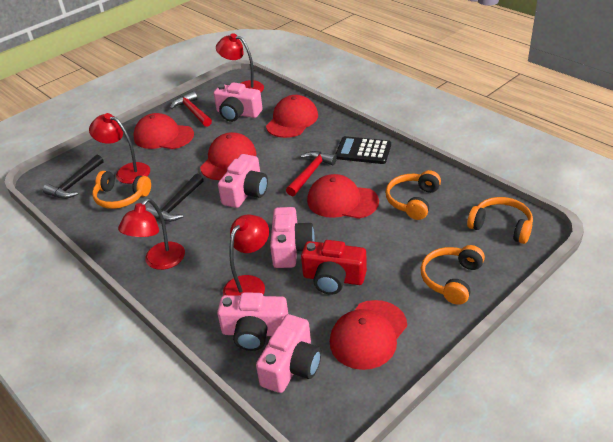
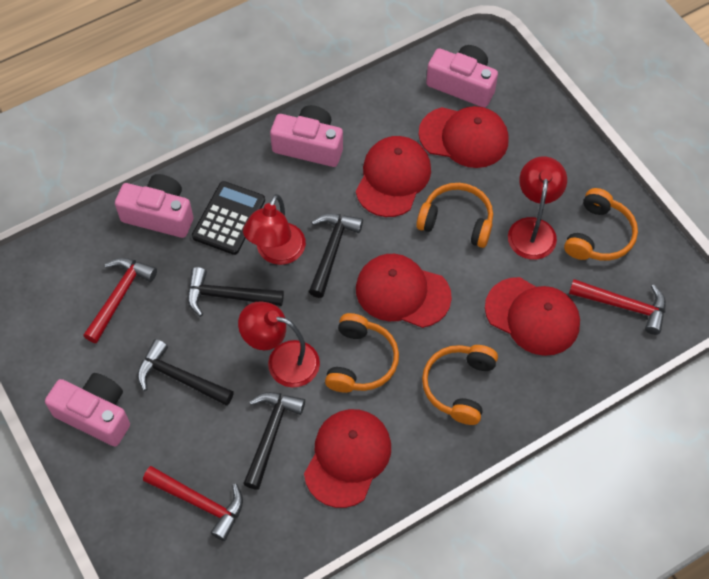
black hammer: [43,155,103,199] [146,174,204,222] = 2 -> [137,339,234,406] [188,267,284,317] [243,392,305,490] [309,214,363,298] = 4
pink camera: [214,82,263,122] [217,292,288,351] [218,154,268,208] [256,314,321,393] [270,207,314,268] = 5 -> [45,373,130,446] [115,174,193,238] [270,105,343,167] [426,45,498,108] = 4
red camera: [301,240,367,295] = 1 -> none = 0
red hammer: [170,91,212,127] [286,151,337,196] = 2 -> [83,258,157,343] [143,466,243,541] [569,279,666,335] = 3
red lamp: [89,113,150,184] [118,198,185,270] [216,33,264,92] [223,215,269,296] = 4 -> [238,301,320,387] [243,194,306,265] [508,157,567,260] = 3

